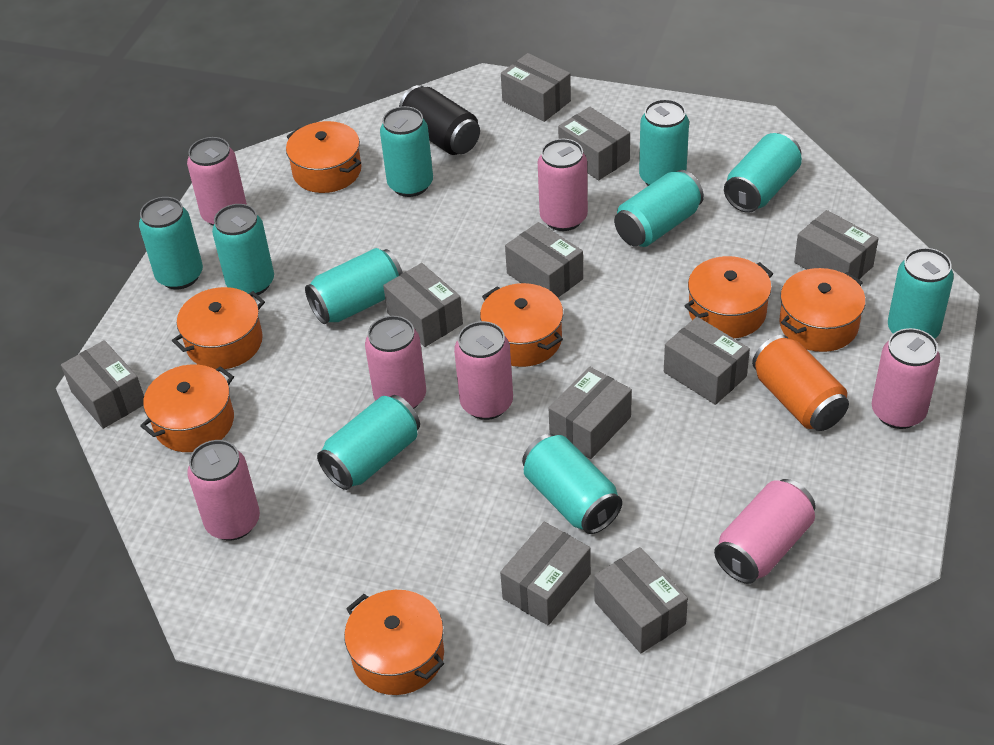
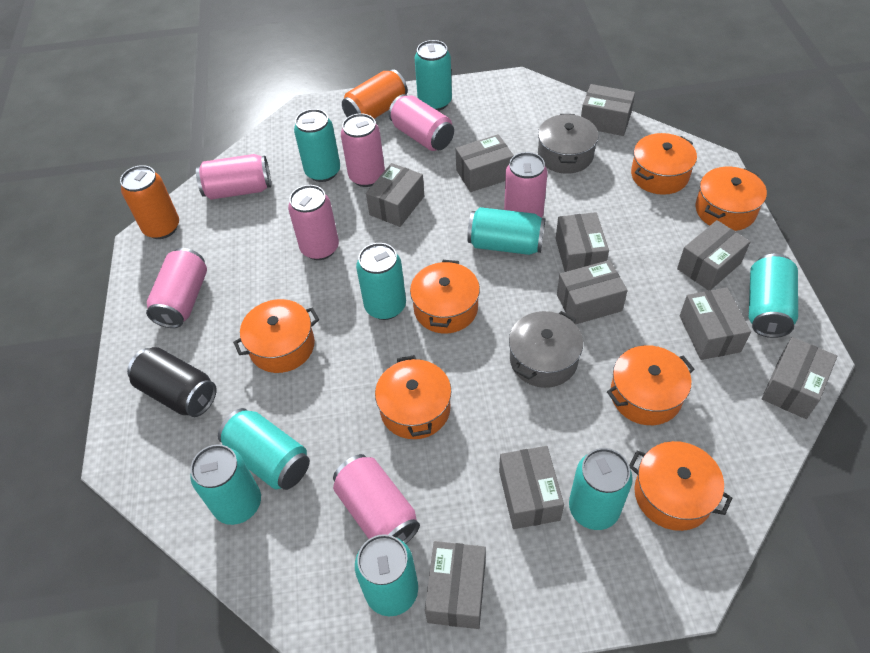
grey pot: none = 0 -> [509,311,583,388] [538,114,599,174] = 2
orange can: [752,335,849,431] = 1 -> [120,165,179,239] [342,69,408,119] = 2
turquoise can: [139,197,203,289] [212,204,274,297] [305,248,403,324] [317,395,420,490] [380,106,433,197] [522,434,622,534] [614,170,704,247] [639,99,689,186] [724,133,802,213] [888,248,954,339] = 10 -> [190,444,261,525] [218,408,310,490] [294,109,340,182] [355,534,418,616] [356,243,406,320] [415,40,452,111] [467,207,545,255] [569,448,633,530] [749,254,798,338] = 9

